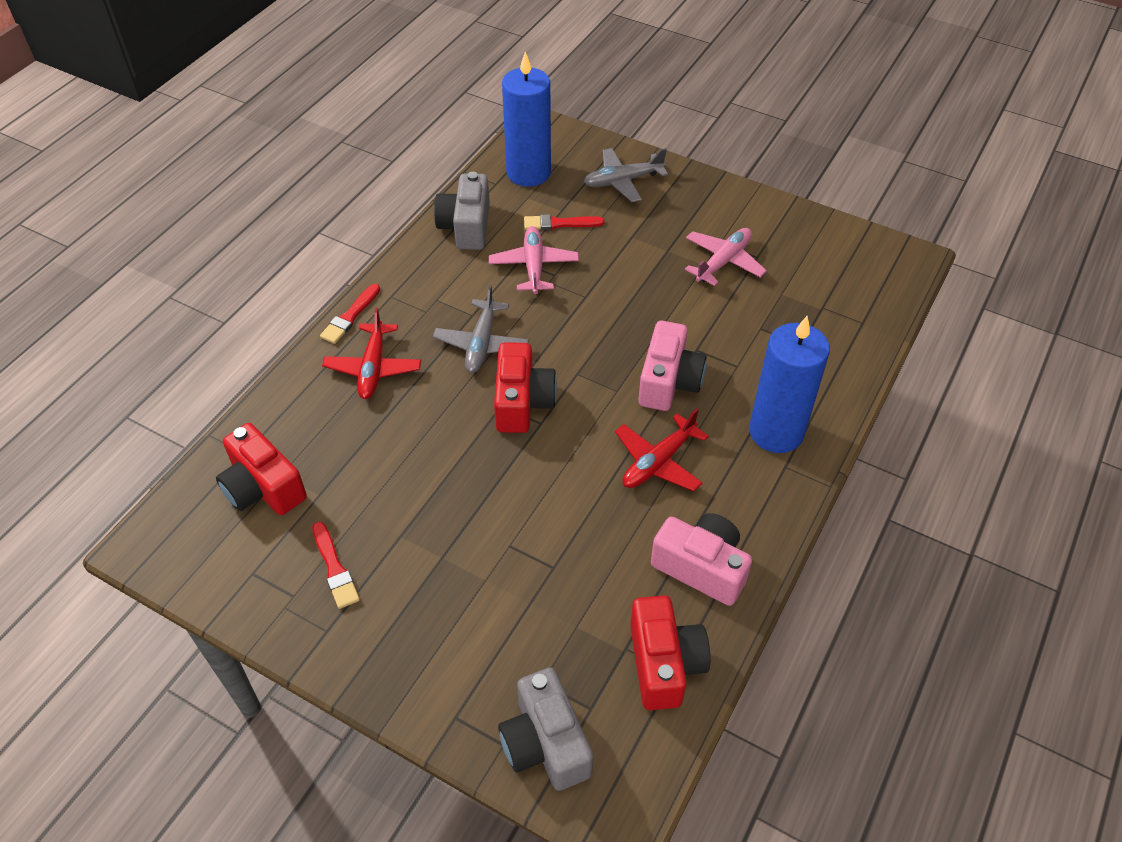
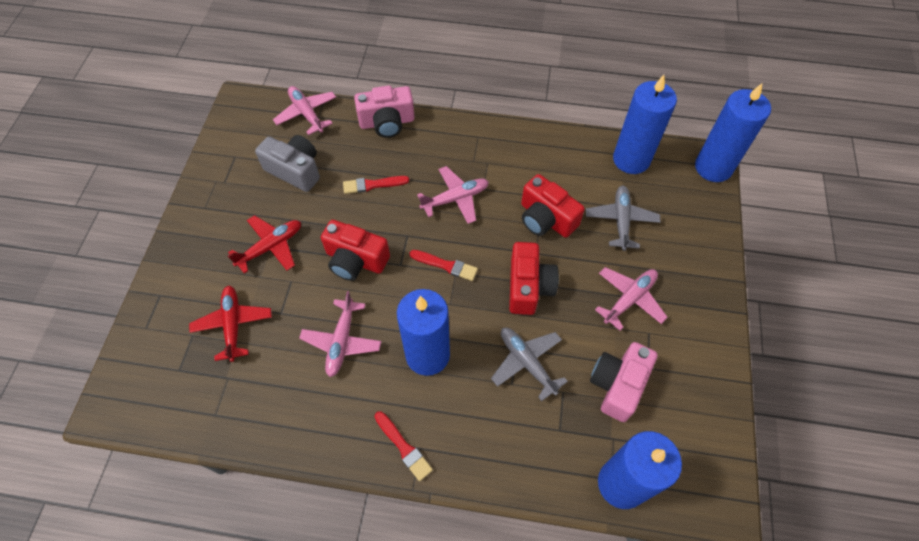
blue candle: [502,52,551,187] [749,316,830,453] = 2 -> [397,289,450,376] [598,431,682,509] [613,75,677,174] [695,83,771,182] = 4
grey camera: [434,172,490,250] [498,668,593,791] = 2 -> [255,135,320,192] = 1
pink plane: [489,226,579,294] [685,228,767,286] = 2 -> [273,86,336,135] [299,291,381,377] [417,166,489,224] [595,267,668,331] = 4

